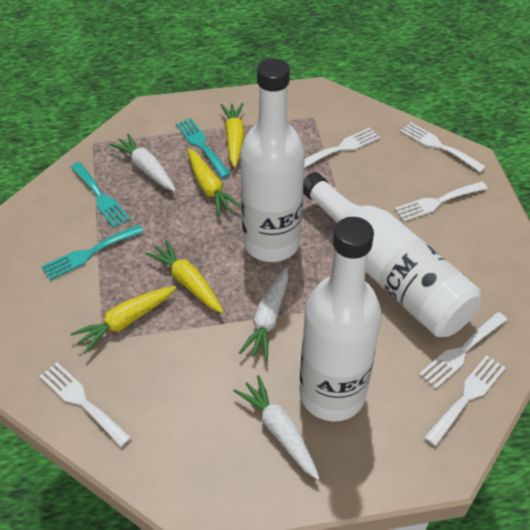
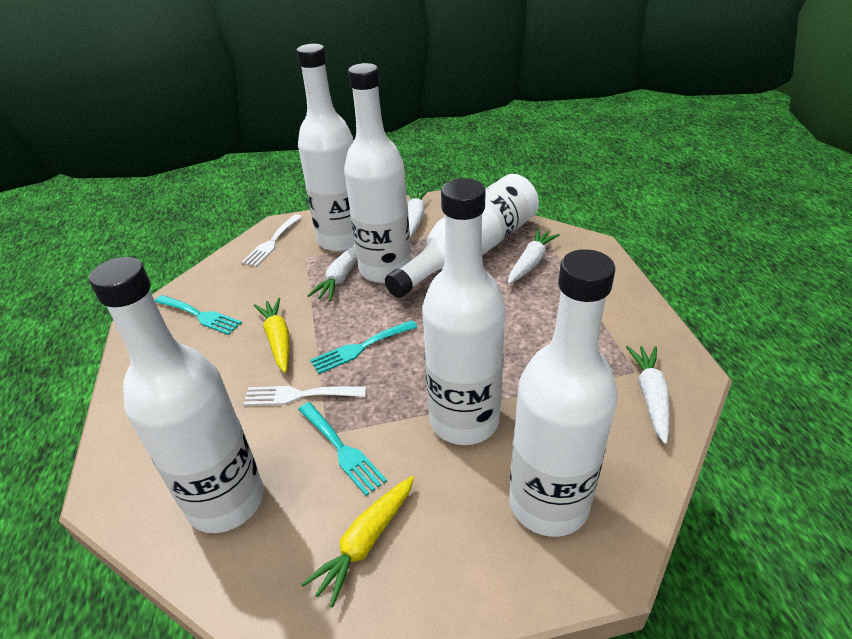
white bottle: [240,58,305,262] [300,217,382,421] [303,172,481,337] = 3 -> [89,257,264,533] [296,44,355,252] [344,63,411,283] [385,174,539,298] [422,178,506,445] [509,249,618,537] = 6
white carrot: [109,133,176,191] [234,375,319,480] [239,268,288,361] = 3 -> [307,245,357,301] [407,190,428,238] [508,228,560,284] [626,346,670,444] = 4
white fork: [39,362,132,447] [304,128,380,168] [394,182,488,222] [400,122,486,172] [419,312,507,389] [424,355,506,446] = 6 -> [241,214,302,267] [243,386,366,406] = 2
yellow carrot: [71,286,176,354] [145,240,223,313] [188,149,242,216] [220,103,245,168] = 4 -> [254,298,289,373] [301,476,414,608] = 2

